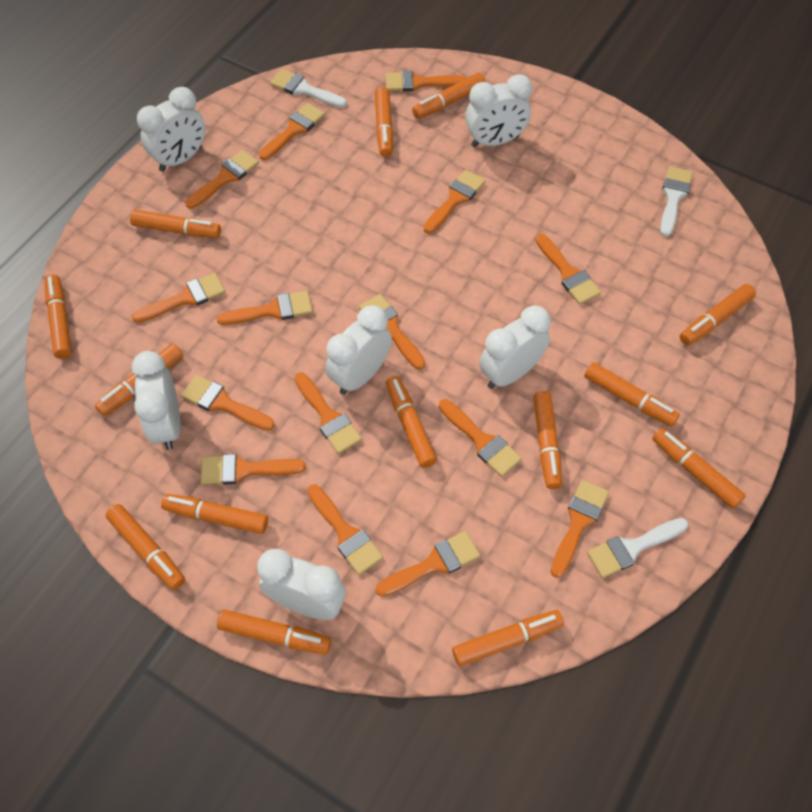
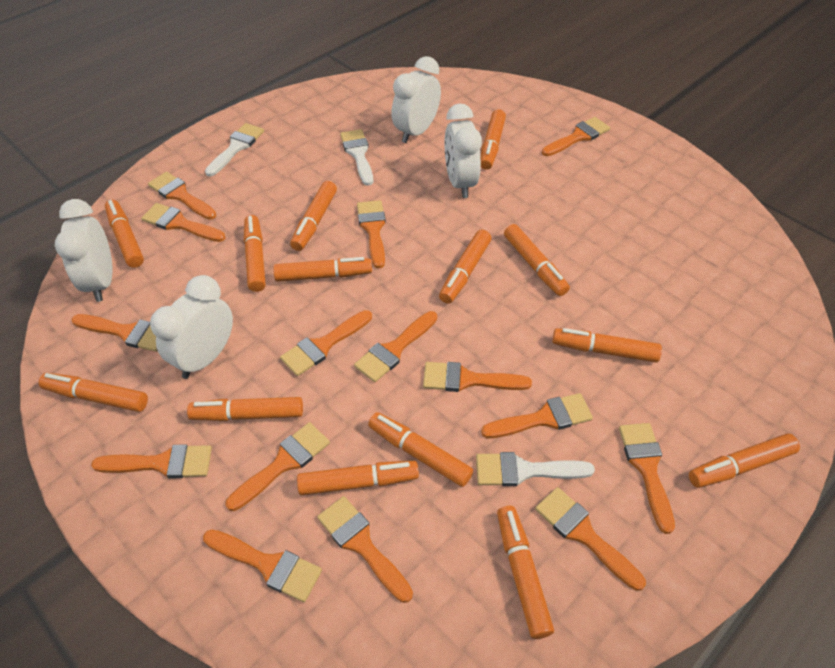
white clock: [132,351,180,450] [137,87,205,172] [257,548,346,620] [326,305,392,395] [466,74,532,147] [479,306,551,389] = 6 -> [55,199,113,302] [150,275,233,379] [391,56,441,143] [444,103,482,198] = 4

